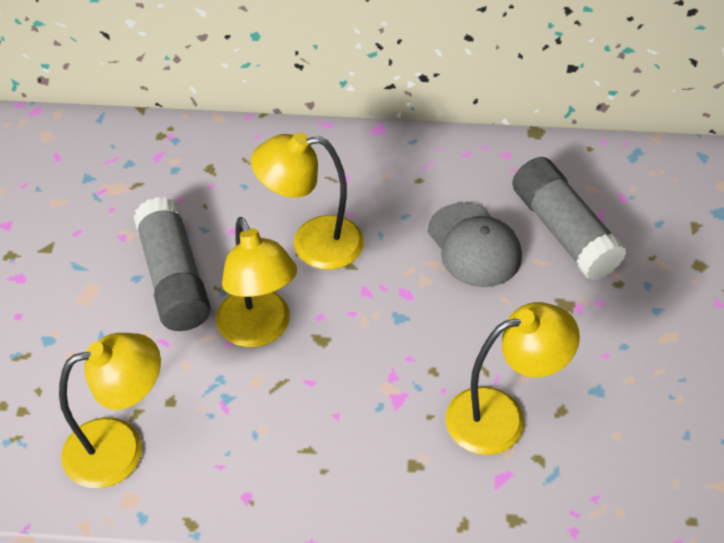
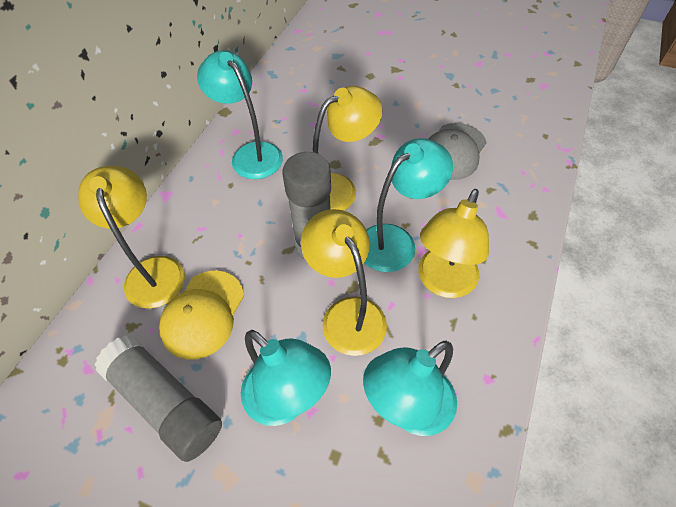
turquoise lamp: none = 0 -> [197,50,283,179] [241,330,331,426] [363,341,457,436] [364,138,453,272] = 4
yellow cap: none = 0 -> [159,270,244,360] = 1

